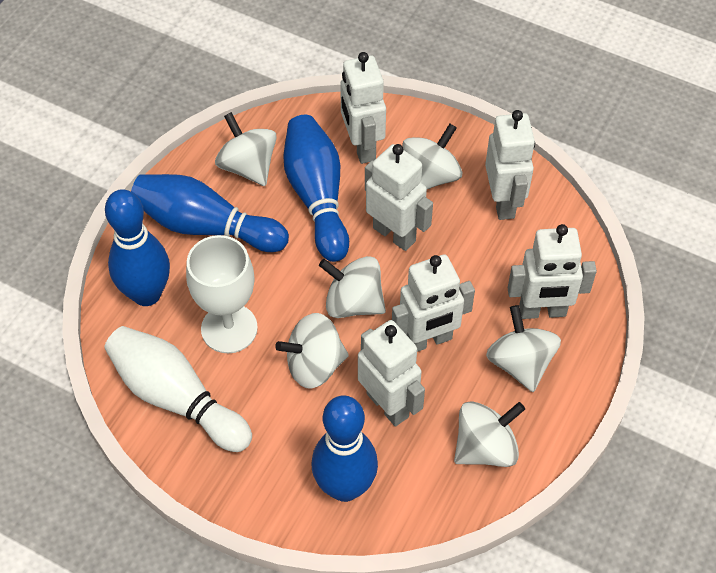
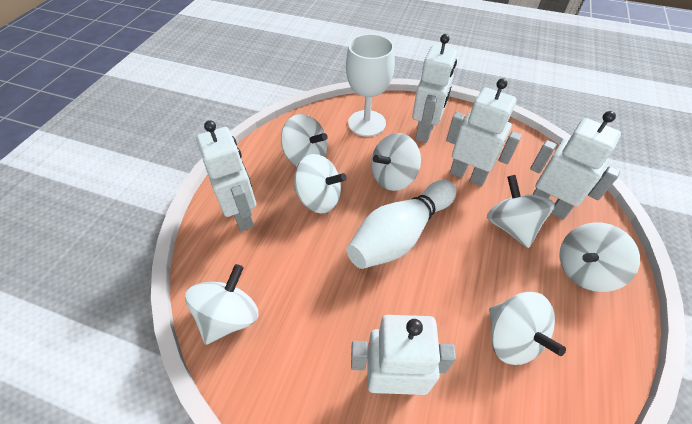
blue bowling pin: [105,189,170,306] [131,174,289,252] [283,115,349,262] [312,395,378,502] = 4 -> none = 0
white robot: [340,52,386,164] [358,320,425,427] [365,144,433,251] [392,254,475,352] [485,110,535,220] [508,224,597,319] = 6 -> [196,120,256,231] [351,315,456,395] [412,34,458,143] [446,78,522,186] [530,111,621,220] = 5
white spinning top: [215,112,277,186] [275,313,349,388] [319,256,386,318] [402,124,462,189] [454,402,525,467] [486,305,561,392] = 6 -> [185,264,258,344] [281,114,328,167] [294,154,347,213] [371,133,421,191] [487,175,555,248] [489,292,566,365] [560,222,640,292] = 7

